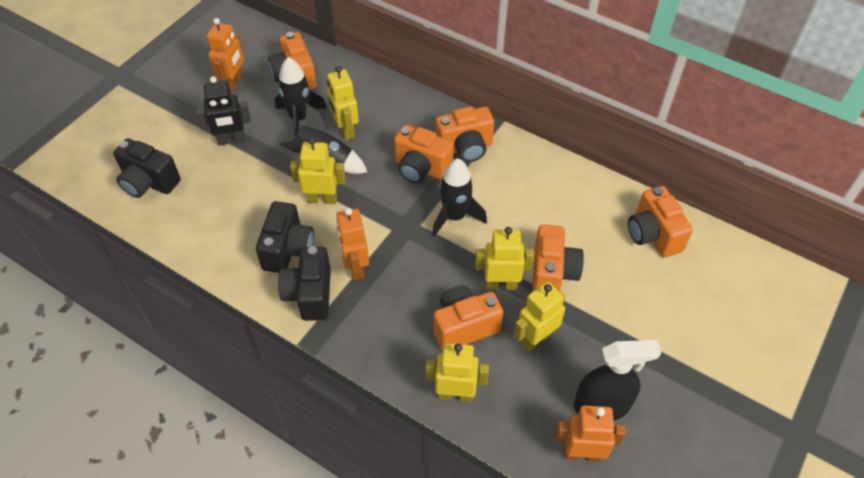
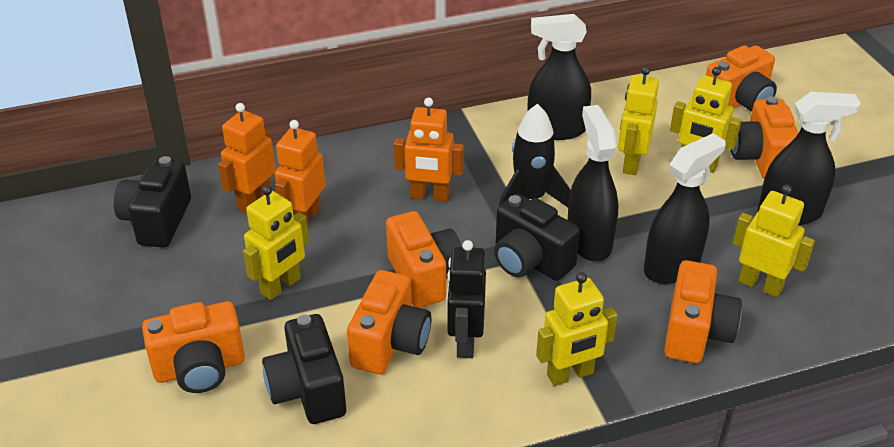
black rocket: [275,57,327,138] [280,103,367,174] [432,158,487,236] = 3 -> [499,104,571,207] = 1
black spray bottle: [574,340,661,421] = 1 -> [527,14,591,140] [568,105,619,261] [644,133,726,284] [758,92,861,225] = 4

